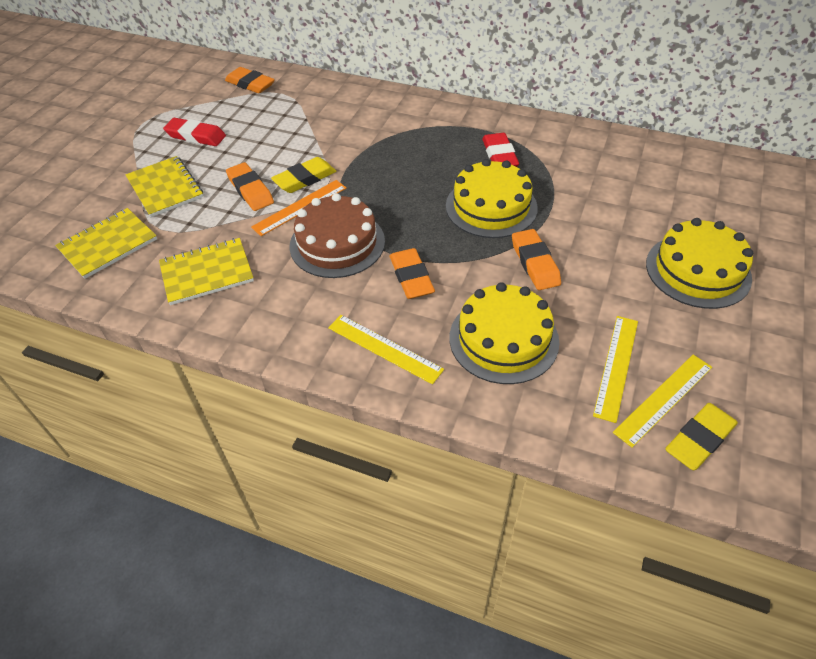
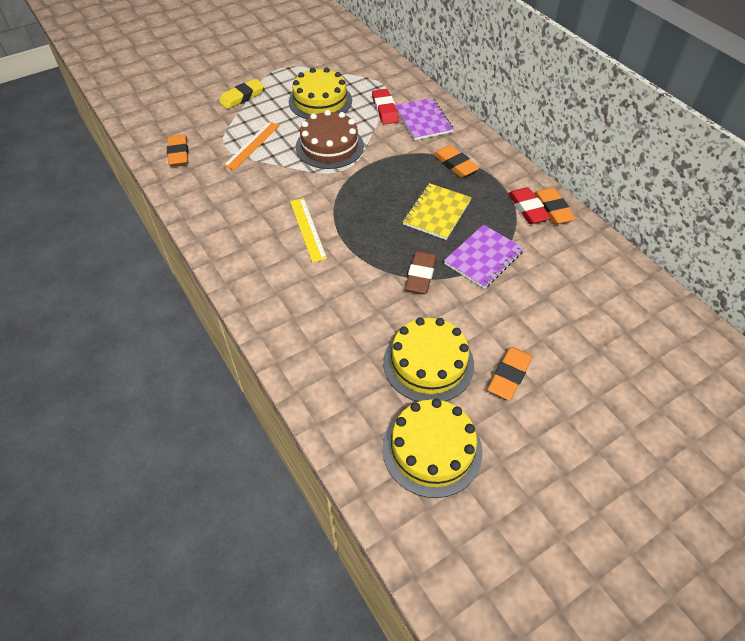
brown eraser: none = 0 -> [405,251,437,294] = 1
purple notebook: none = 0 -> [395,98,454,140] [444,225,524,289] = 2
yellow eraser: [271,157,336,193] [665,403,738,470] = 2 -> [219,79,264,109] = 1
yellow notebook: [55,208,157,279] [125,156,203,217] [159,238,254,305] = 3 -> [403,183,472,240] = 1
yellow ruler: [328,315,444,384] [593,316,638,423] [613,355,712,448] = 3 -> [290,198,327,263] = 1

